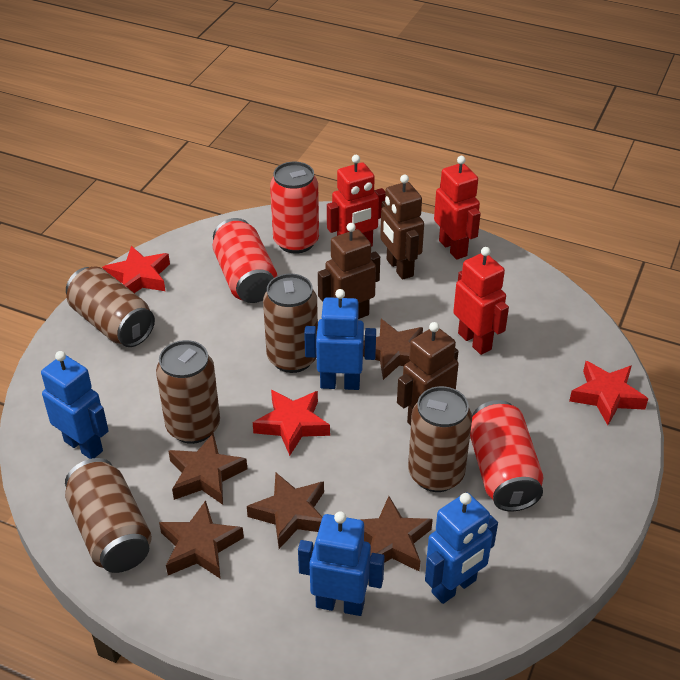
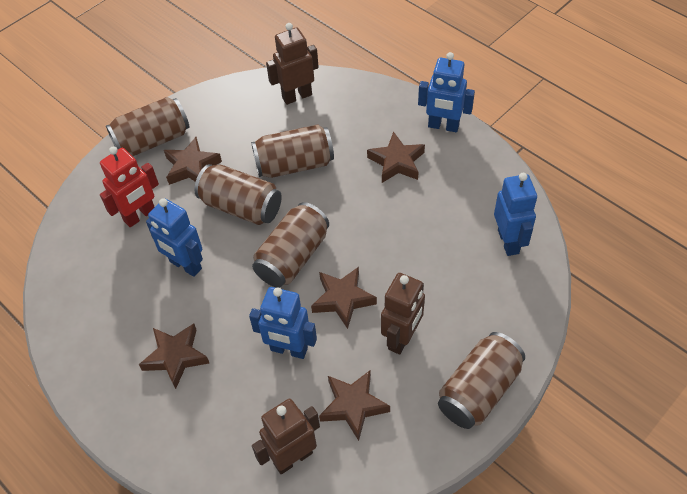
red can: [213,218,277,303] [270,162,319,254] [470,400,543,511] = 3 -> none = 0
red robot: [327,155,385,247] [434,156,481,260] [453,247,509,355] = 3 -> [100,146,159,227] = 1
red star: [102,246,170,293] [253,390,330,456] [569,361,648,425] = 3 -> none = 0

